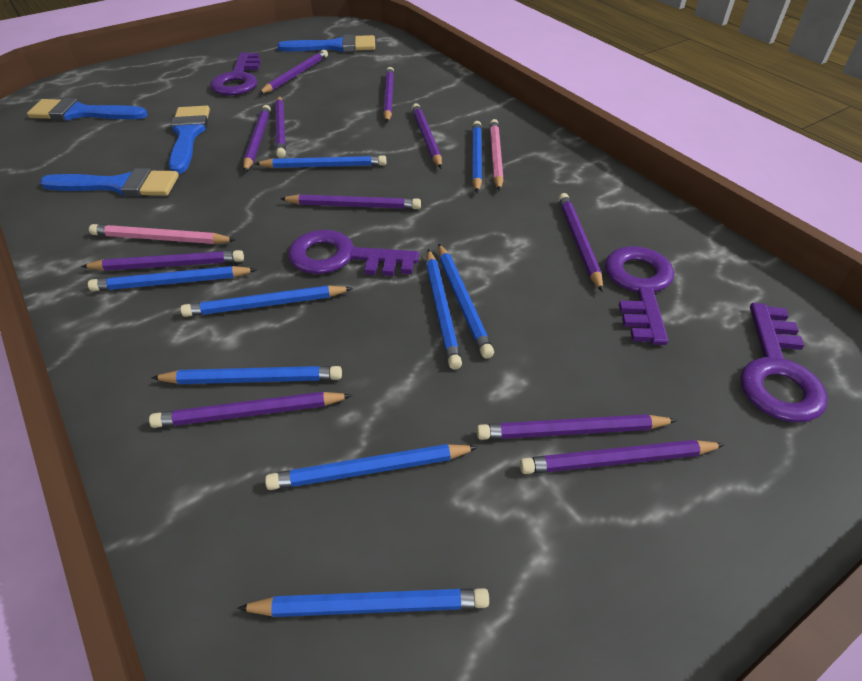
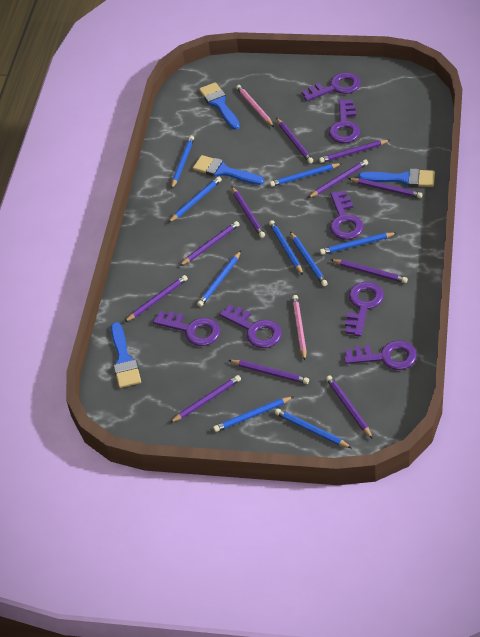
purple key: [210,52,261,96] [288,230,419,276] [605,246,674,345] [740,303,828,422] = 4 -> [153,311,220,346] [219,305,282,348] [302,72,361,101] [329,99,360,143] [330,191,364,240] [344,340,417,370] [345,282,384,337] = 7

